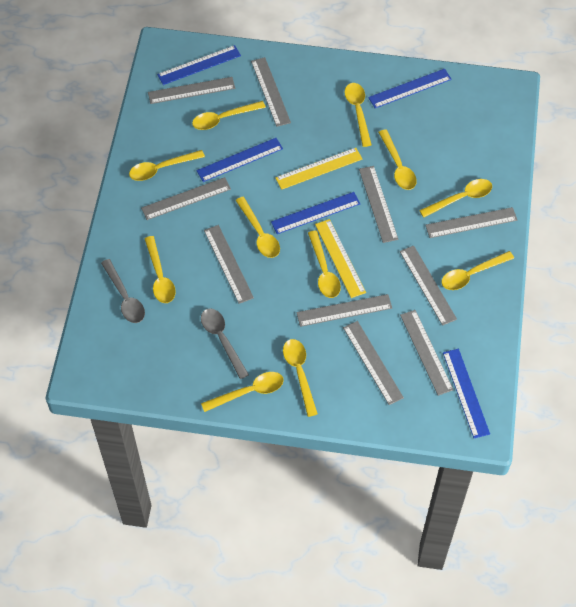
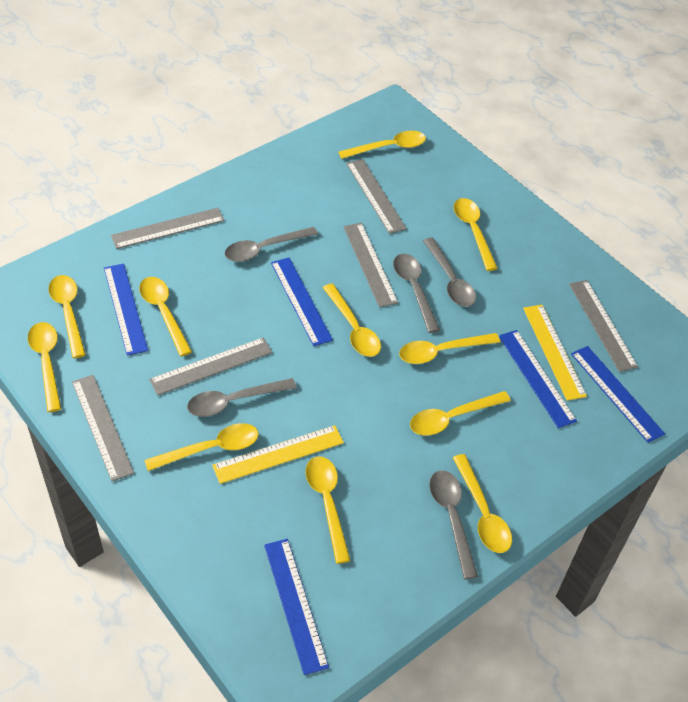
grey ruler: [141,177,231,220] [148,77,235,104] [204,225,254,304] [251,57,291,127] [296,294,392,327] [343,321,404,405] [359,166,398,243] [400,245,457,326] [400,310,454,396] [425,207,517,238] = 10 -> [72,375,134,481] [111,208,225,249] [149,337,273,396] [343,223,398,308] [346,159,407,234] [569,280,638,372] = 6
grey spoon: [101,259,145,323] [201,308,249,379] = 2 -> [187,378,297,417] [224,227,318,262] [393,254,440,333] [423,237,476,307] [429,470,478,579] = 5

